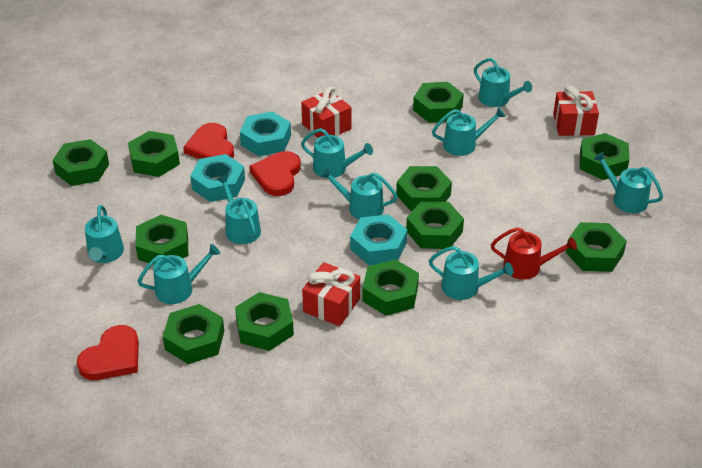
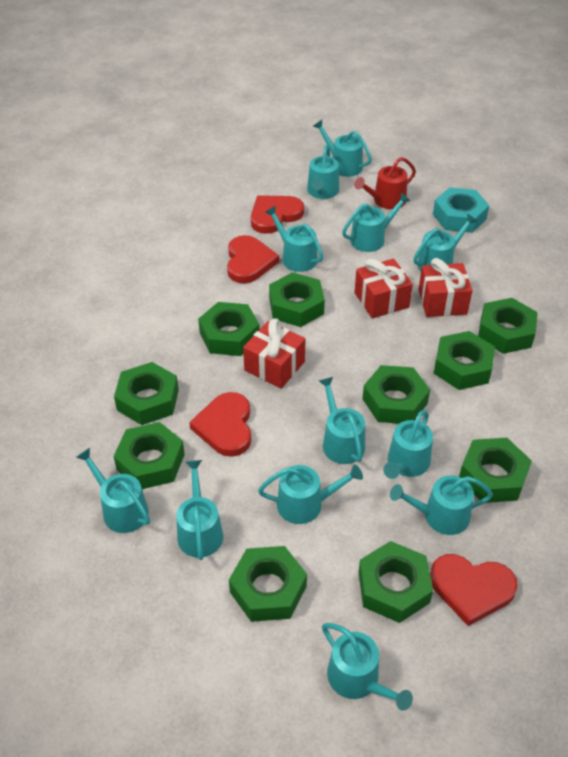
green nut: [52,139,109,186] [128,131,180,177] [136,215,188,265] [163,304,224,364] [235,292,294,351] [362,259,419,316] [396,166,452,211] [406,201,464,249] [413,82,464,123] [566,222,627,272] [580,133,629,180] = 11 -> [113,422,185,489] [114,362,179,425] [198,302,260,356] [229,546,307,622] [269,272,325,327] [358,541,433,623] [362,365,430,424] [433,331,495,390] [459,438,532,503] [478,298,538,354] = 10
red heart: [77,325,139,380] [183,123,234,159] [249,151,301,196] = 3 -> [189,392,251,457] [227,235,279,283] [251,195,304,234] [430,554,518,626] = 4
turquoise nut: [190,154,245,202] [240,111,291,156] [350,214,407,265] = 3 -> [433,187,489,233] = 1
turquoise watering can: [85,205,124,263] [137,244,220,304] [217,175,261,244] [301,128,373,178] [320,167,398,219] [429,246,513,300] [432,107,506,156] [474,58,532,107] [593,151,663,213] = 9 -> [76,448,150,533] [176,460,223,560] [258,464,363,524] [265,206,323,272] [307,145,339,199] [313,120,372,177] [319,377,365,464] [322,623,413,711] [342,192,410,252] [383,410,433,479] [390,475,493,535] [413,213,478,271] = 12

